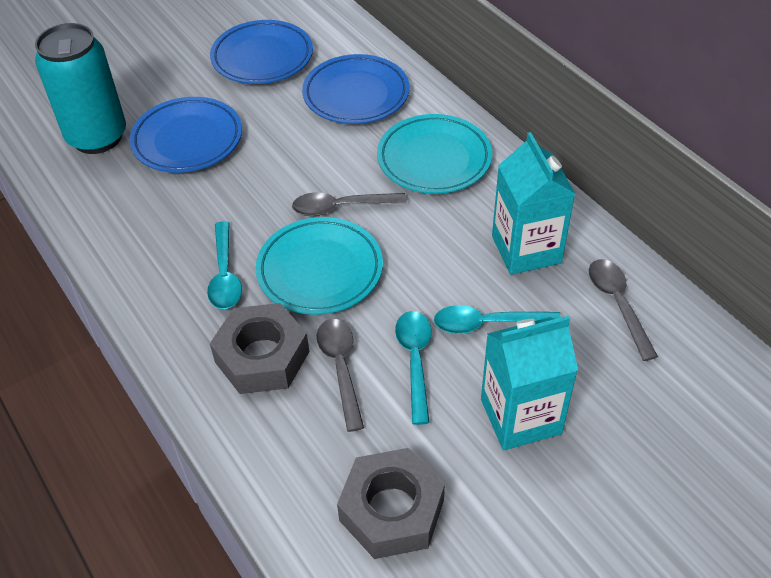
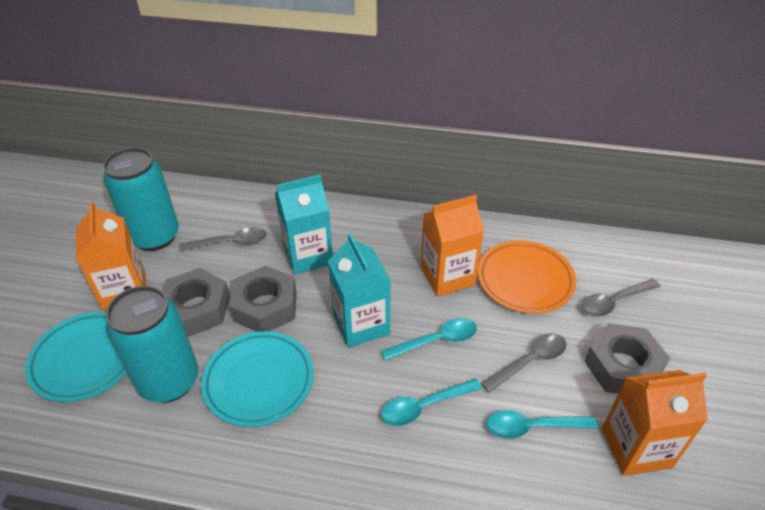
blue plate: [129,97,242,173] [210,20,313,84] [302,54,410,124] = 3 -> none = 0
grey nut: [210,303,309,394] [337,448,445,559] = 2 -> [162,268,230,337] [229,265,297,332] [584,323,670,394] = 3
orange carton: none = 0 -> [76,201,147,312] [421,195,484,297] [602,370,708,476] = 3
orange plate: none = 0 -> [478,240,576,314] = 1
turquoise can: [35,23,126,154] = 1 -> [103,147,179,251] [106,286,198,403] = 2

